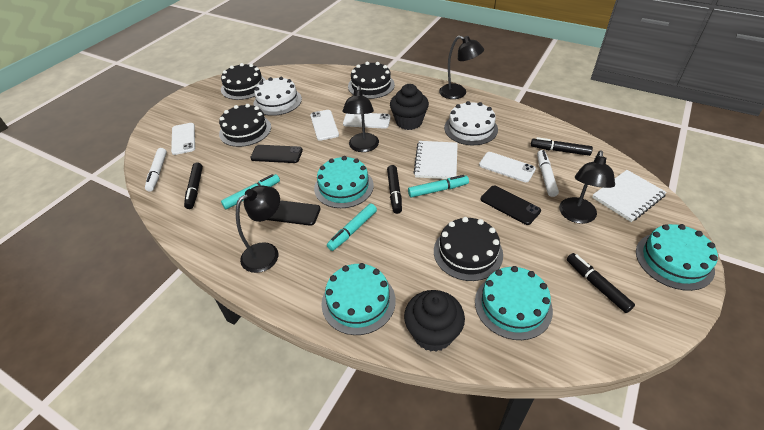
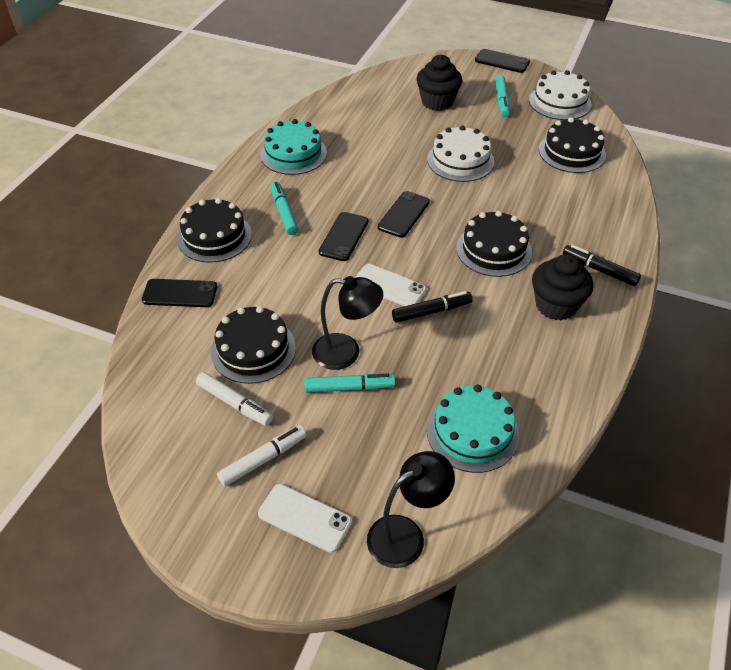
black lamp: [236,185,280,273] [343,86,379,152] [439,36,484,99] [559,151,615,224] = 4 -> [312,276,383,370] [367,451,455,568] = 2
black marker: [184,163,203,209] [387,165,402,214] [531,137,593,156] [567,253,635,313] = 4 -> [392,291,473,323] [563,245,641,286] = 2
black phone: [250,145,303,163] [267,200,321,226] [481,186,541,225] = 3 -> [142,279,217,307] [319,212,368,261] [378,191,430,238] [475,49,530,73] = 4
turquoise cake: [314,156,374,208] [321,263,396,335] [475,266,553,340] [636,224,718,291] = 4 -> [261,119,327,175] [427,385,519,473] = 2
white notebook: [413,141,458,179] [592,170,667,222] = 2 -> none = 0
white phone: [171,123,195,155] [310,110,339,141] [343,113,391,129] [479,152,536,182] = 4 -> [258,484,352,553] [355,264,426,306] = 2

